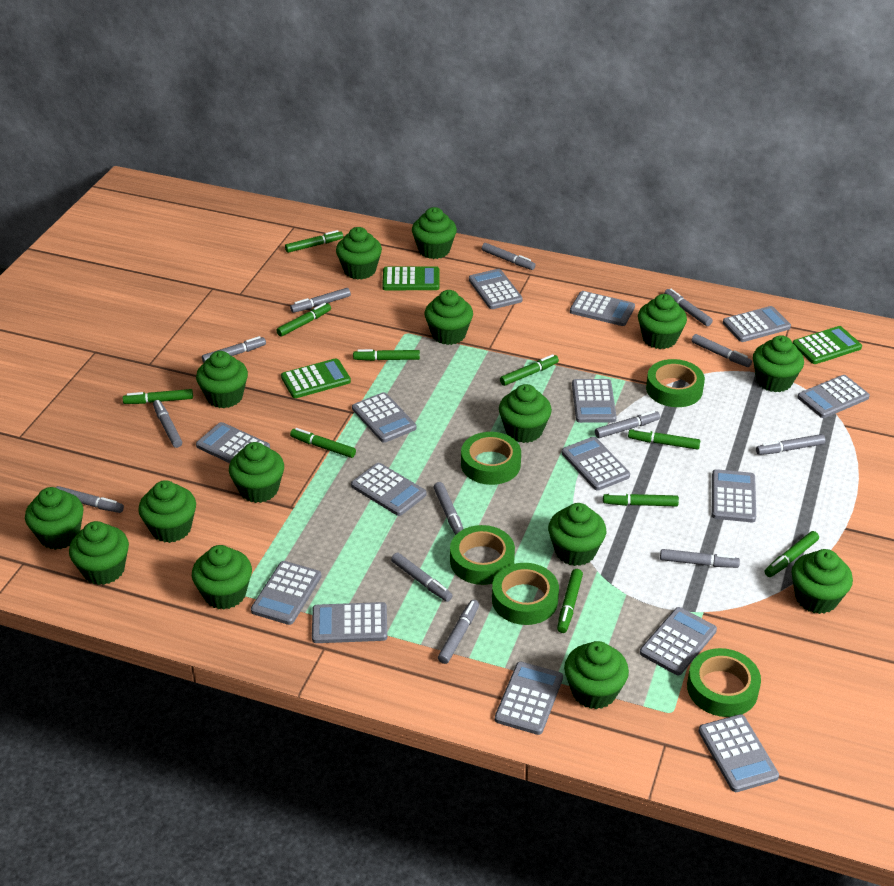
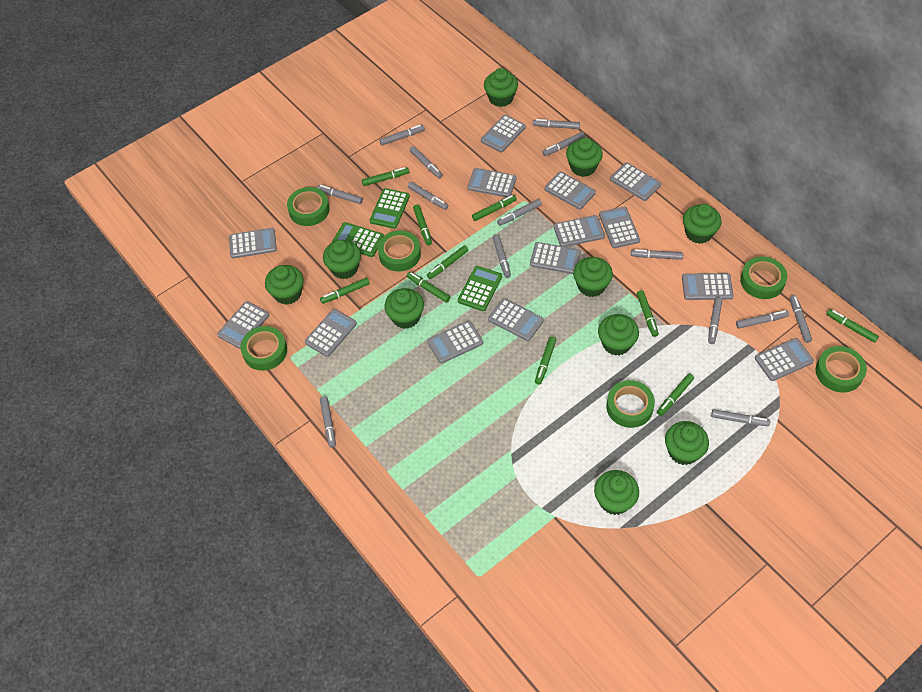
green cupcake: [25,487,84,550] [69,521,129,585] [138,480,196,543] [192,545,252,610] [196,351,248,408] [229,442,284,503] [336,227,382,280] [412,207,457,259] [425,290,473,345] [499,384,552,443] [548,503,606,566] [564,641,629,709] [638,294,687,349] [753,335,804,392] [791,549,853,614] = 15 -> [265,265,304,305] [323,240,361,279] [384,288,424,329] [484,68,518,107] [566,138,603,177] [573,257,613,297] [594,470,639,515] [598,314,639,356] [665,421,709,465] [683,204,721,244] = 10
green tape: [450,525,515,585] [461,432,521,485] [492,563,559,625] [646,359,705,407] [687,648,761,717] = 5 -> [240,326,287,371] [287,187,329,226] [378,231,421,271] [606,380,655,428] [740,256,787,299] [816,346,867,392] = 6
grey calculator: [196,422,270,463] [251,561,322,625] [312,602,387,643] [351,463,426,516] [352,392,416,443] [469,269,523,309] [495,662,563,735] [561,437,630,491] [570,291,635,326] [572,379,617,423] [640,607,717,675] [698,714,779,792] [712,469,756,522] [723,306,791,342] [798,375,870,418] = 15 -> [217,301,269,349] [229,228,277,259] [305,309,357,357] [427,321,483,364] [467,168,516,197] [481,115,526,153] [488,298,544,341] [530,242,581,274] [545,172,596,210] [554,215,605,247] [599,207,640,248] [610,162,661,201] [682,273,734,300] [755,338,814,381] = 14
grey marker: [56,486,124,513] [153,400,182,448] [202,336,266,363] [290,288,351,313] [391,553,453,602] [434,482,463,535] [438,600,479,664] [482,243,535,270] [595,410,660,438] [660,549,740,568] [664,289,713,326] [691,334,752,367] [756,434,826,455] = 13 -> [317,185,363,204] [320,396,336,448] [380,125,425,145] [408,182,449,210] [410,146,443,178] [493,235,511,278] [497,199,542,226] [533,119,580,129] [542,132,585,156] [631,249,683,260] [708,297,722,344] [711,409,770,426] [736,310,789,329] [790,295,812,343] = 14

